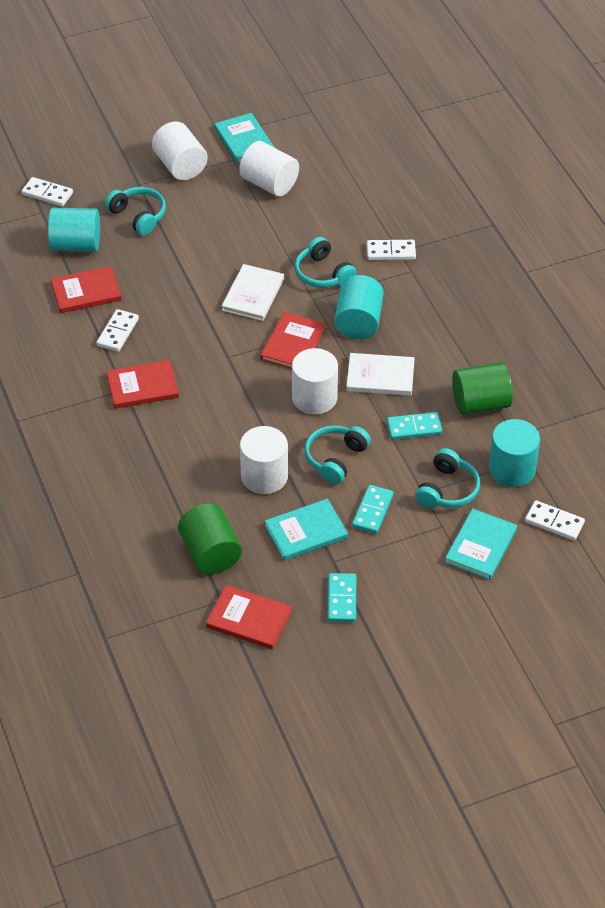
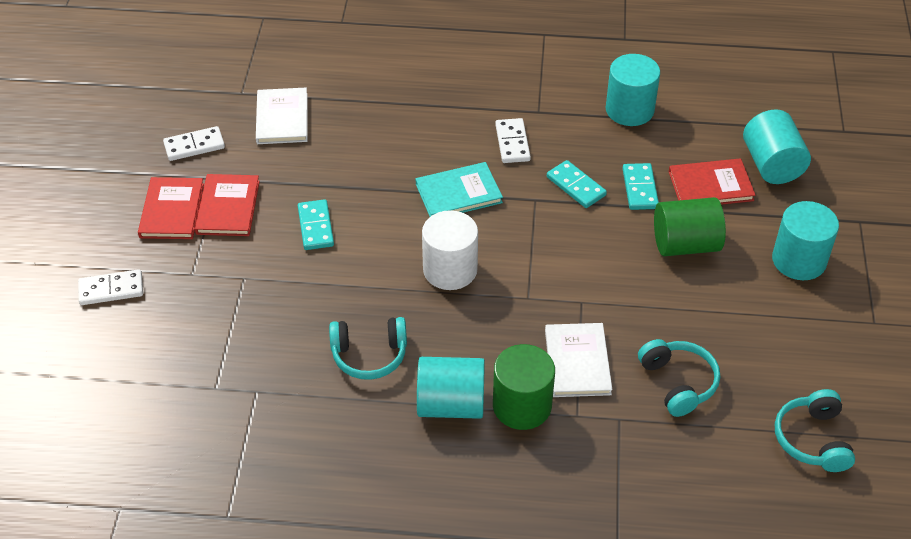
red book: [51,266,122,313] [106,360,179,409] [206,585,292,650] [260,312,325,369] = 4 -> [138,177,204,239] [195,174,260,236] [669,158,756,205] = 3
turquoise book: [215,113,275,163] [265,499,348,561] [445,509,517,580] = 3 -> [416,162,503,217] = 1
turquoise cylinder: [48,208,100,252] [334,275,384,339] [489,419,540,487] = 3 -> [417,357,485,419] [606,54,660,126] [743,109,811,184] [772,201,839,280] = 4
turquoise headphones: [105,187,166,235] [295,237,357,288] [304,425,371,484] [415,448,480,508] = 4 -> [329,317,407,380] [638,339,720,417] [775,389,855,472] = 3
white cylinder: [152,122,208,180] [239,141,299,197] [240,426,288,494] [292,348,338,414] = 4 -> [422,210,478,290] = 1
white domino: [22,177,73,206] [96,309,139,352] [367,240,416,260] [525,500,585,541] = 4 -> [78,269,143,305] [163,126,225,161] [495,118,531,163] = 3

